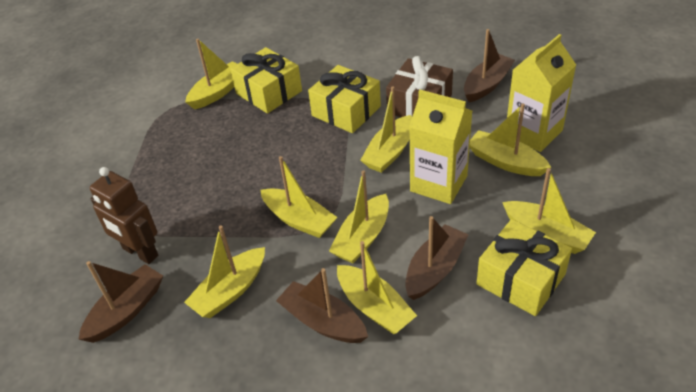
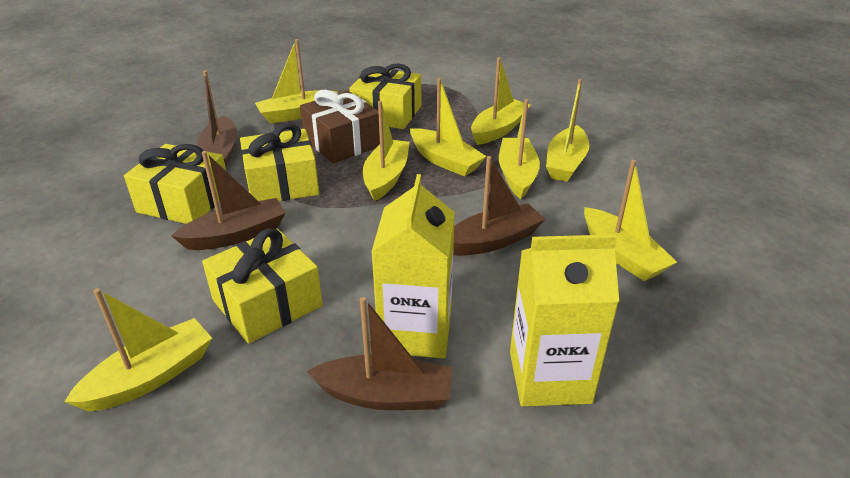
brown robot: [90,167,158,264] = 1 -> none = 0
yellow gift: [230,47,302,114] [308,65,381,133] [476,219,572,316] = 3 -> [124,144,226,224] [202,228,323,344] [240,124,319,201] [349,63,421,129] = 4

